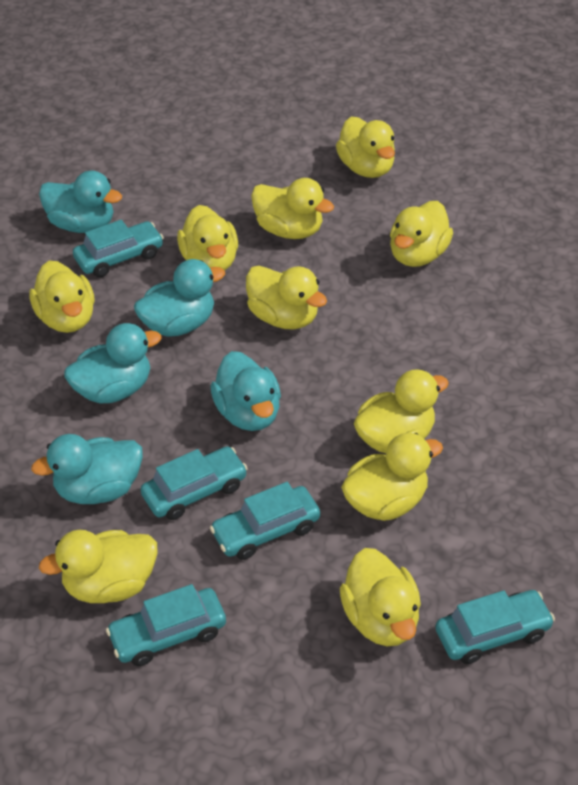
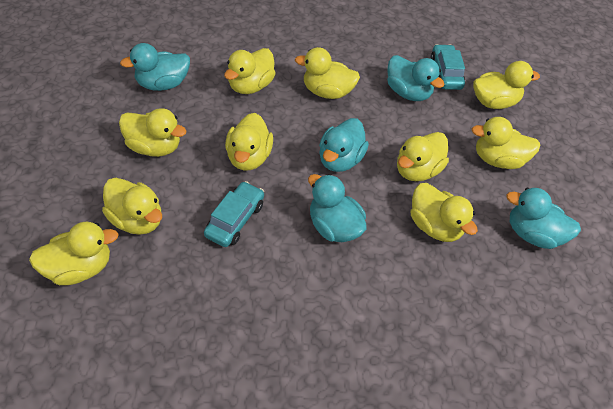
turquoise car: [73,220,164,277] [106,584,226,666] [141,447,248,520] [210,482,320,560] [436,590,555,664] = 5 -> [204,181,264,247] [430,44,465,90] = 2

